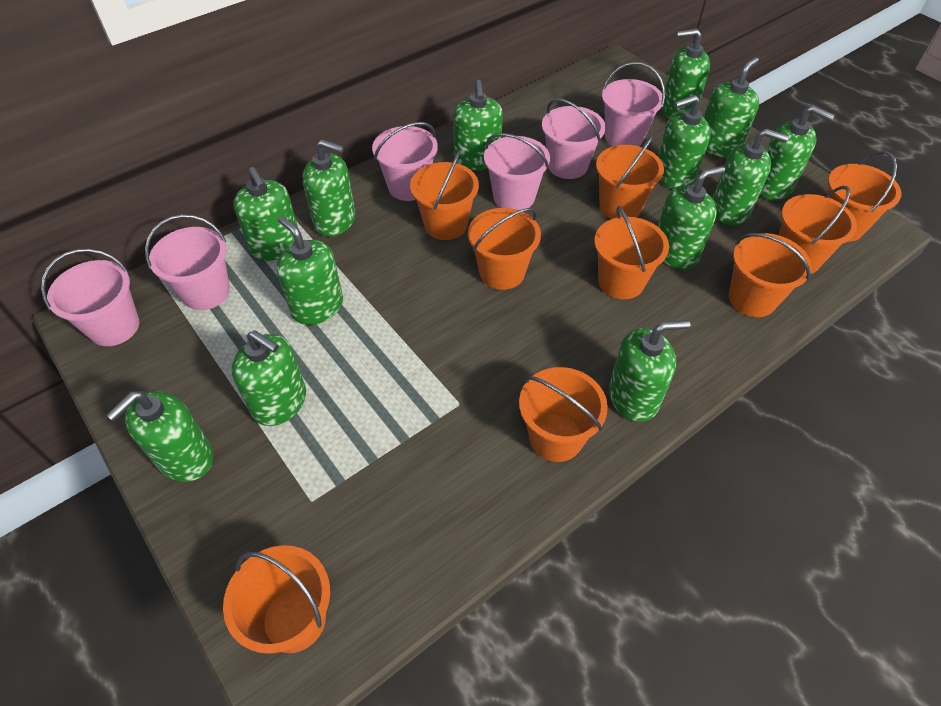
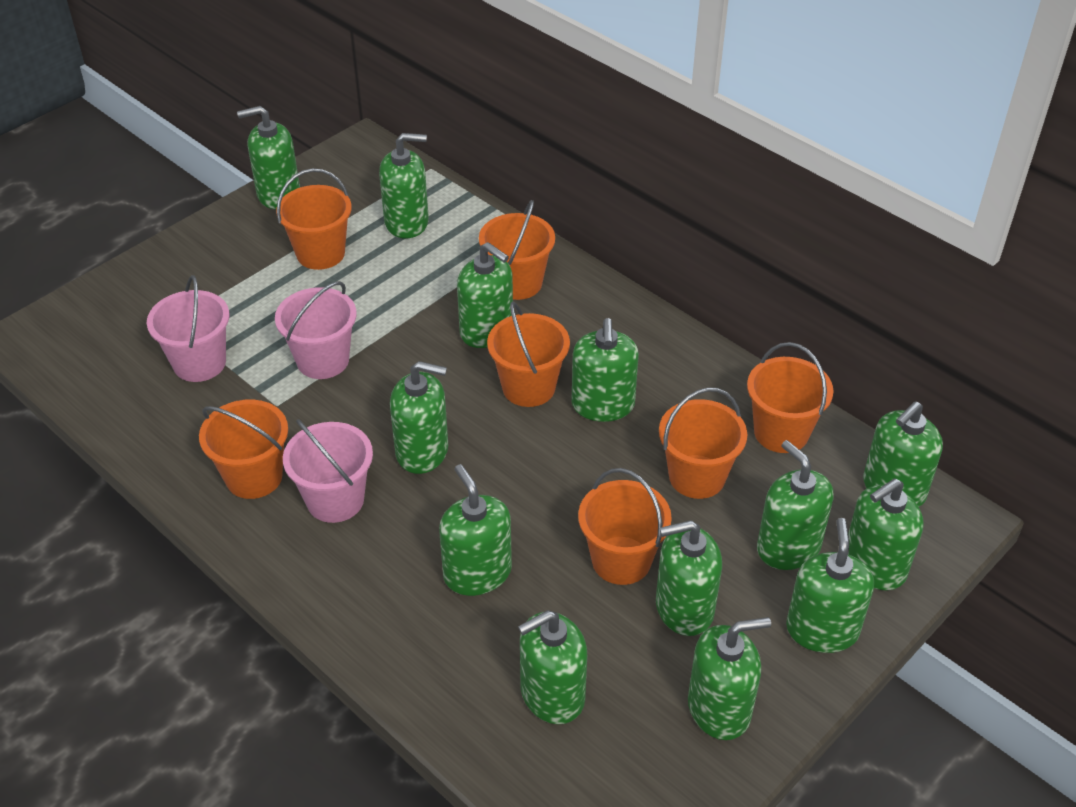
orange bucket: [223,545,330,654] [410,151,479,240] [468,208,541,290] [519,367,608,462] [594,206,669,299] [596,135,664,219] [729,233,812,317] [779,186,857,274] [826,151,902,242] = 9 -> [199,400,288,499] [276,168,352,270] [479,200,555,300] [487,301,570,407] [578,468,672,585] [659,387,747,499] [747,342,834,453] = 7
pink bucket: [41,248,139,346] [145,214,230,310] [372,122,438,201] [484,133,550,210] [542,98,606,179] [602,62,665,146] = 6 -> [147,275,230,382] [275,281,357,379] [283,419,373,523] = 3

